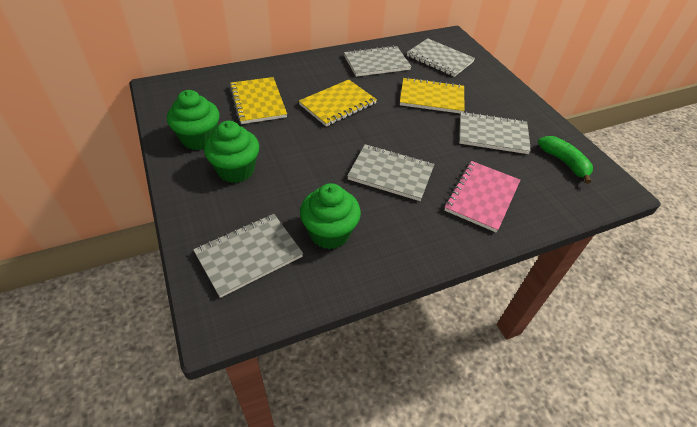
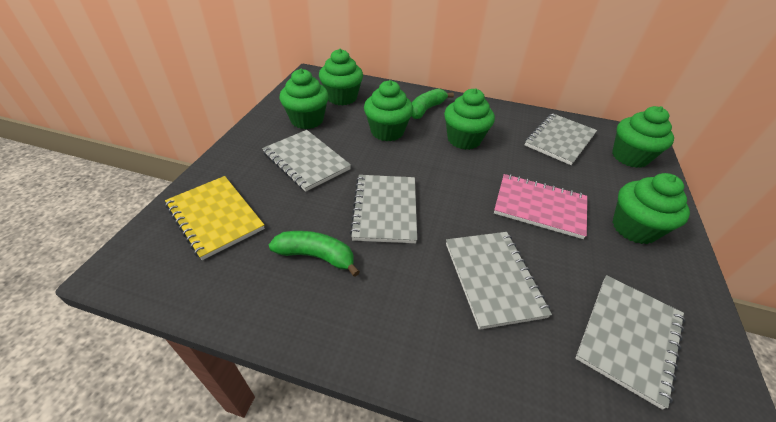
green banana: [538,136,593,184] = 1 -> [269,231,360,277] [411,88,454,119] = 2
green cupcake: [167,90,220,150] [204,121,259,183] [300,183,361,249] = 3 -> [279,69,329,129] [319,49,363,106] [364,80,413,141] [444,88,495,150] [612,106,674,168] [612,173,690,244] = 6
yellow notebook: [230,77,287,124] [299,80,377,127] [400,77,465,114] = 3 -> [165,176,265,260] = 1

